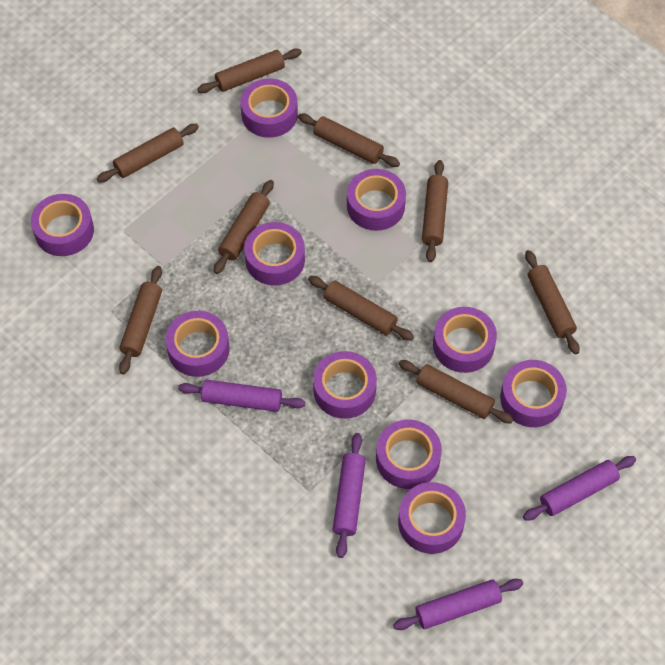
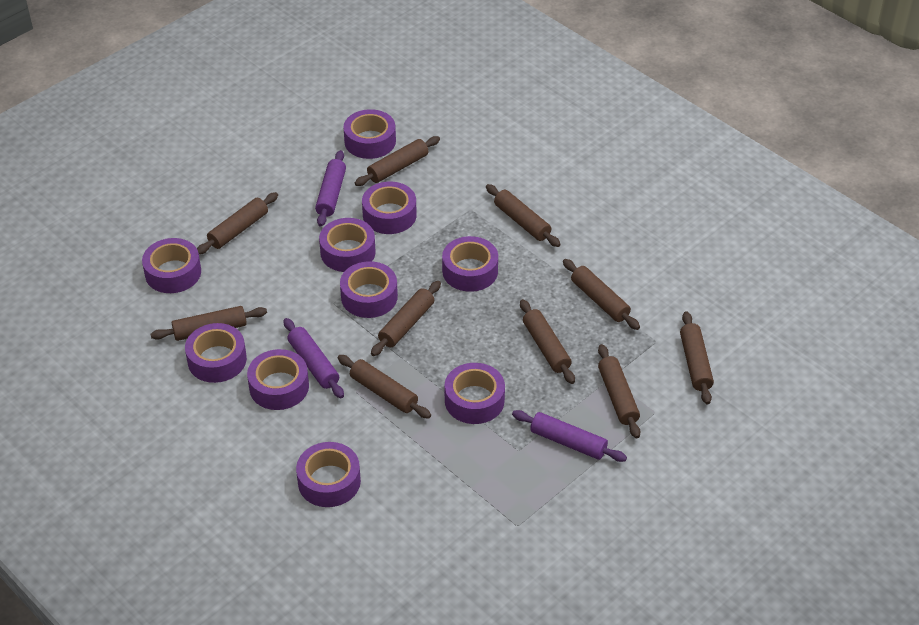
brown rolling pin: [97,124,199,182] [119,266,162,375] [197,48,302,93] [214,180,274,274] [298,114,400,167] [308,276,414,341] [399,360,513,423] [422,160,448,262] [525,250,580,355] = 9 -> [151,306,267,341] [197,192,278,255] [337,355,431,419] [355,136,440,186] [371,281,441,356] [486,184,561,247] [520,299,575,384] [563,259,640,330] [598,344,641,439] [680,311,714,404] = 10
purple rolling pin: [178,380,305,412] [333,433,366,558] [393,579,523,630] [523,456,636,520] = 4 -> [284,318,344,398] [315,150,346,227] [512,410,627,462] = 3

